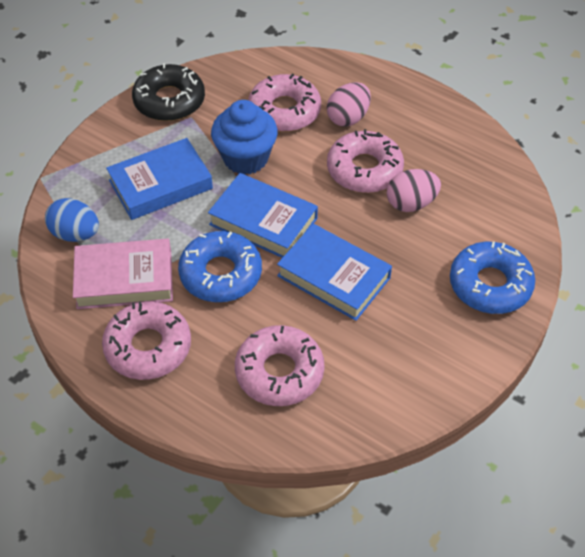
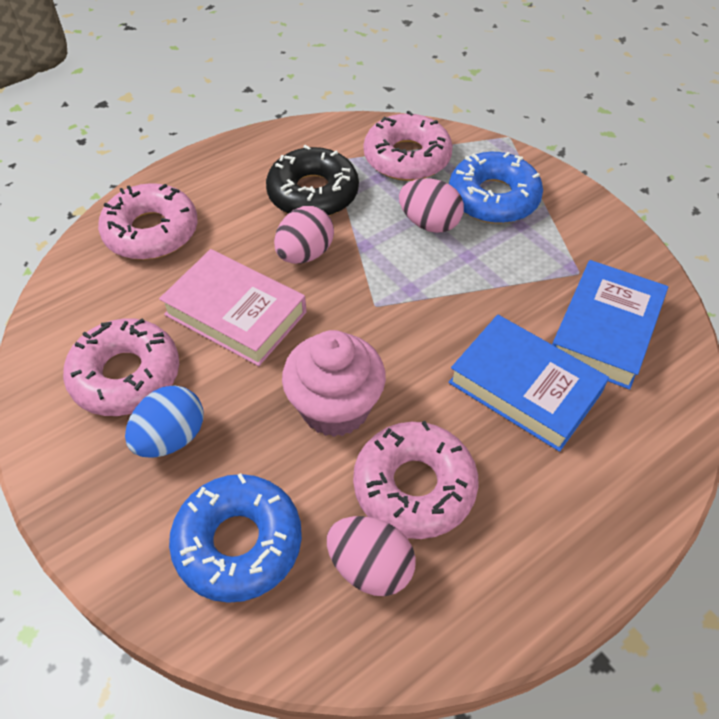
blue book: [106,138,213,220] [208,173,318,258] [277,224,392,321] = 3 -> [448,315,609,452] [552,260,668,390] = 2
blue cupcake: [211,100,278,175] = 1 -> none = 0
pink cupcake: none = 0 -> [282,330,386,437] = 1
pink egg: [327,82,371,127] [387,169,441,212] = 2 -> [274,206,334,264] [327,516,416,596] [399,178,464,233] = 3

